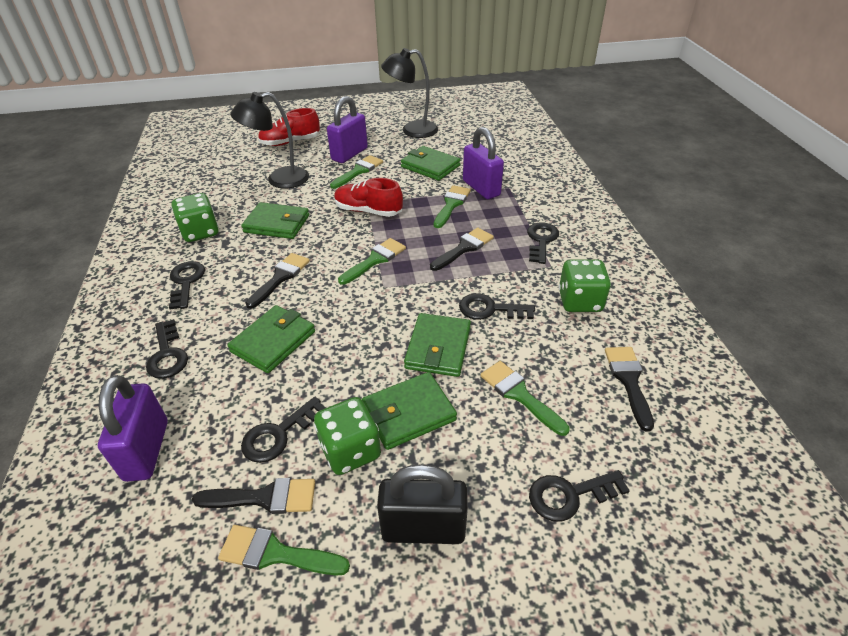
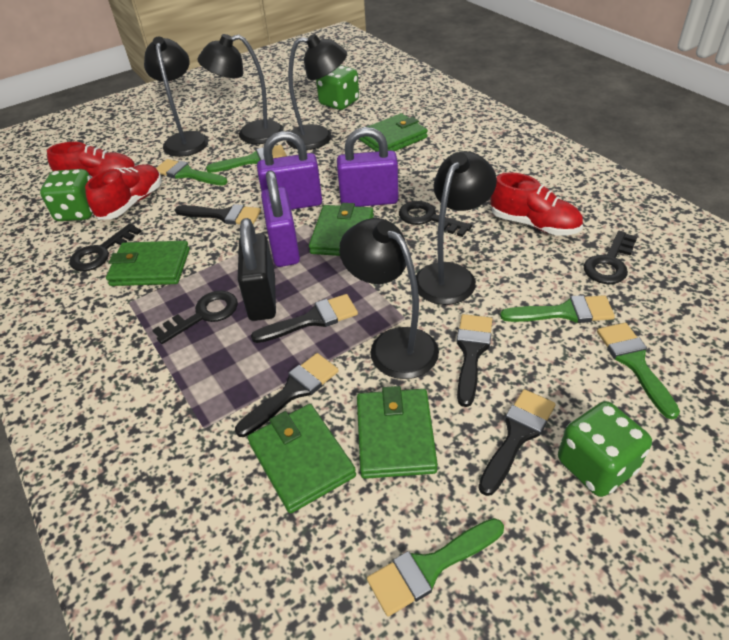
black brush: [192,478,315,514] [246,253,310,309] [430,228,494,271] [605,347,654,432] = 4 -> [175,204,261,225] [235,353,339,437] [251,294,358,343] [457,314,492,407] [479,389,556,496] = 5
black key: [146,319,188,379] [169,261,205,310] [241,397,326,463] [459,293,535,320] [527,223,559,264] [529,470,630,521] = 6 -> [69,223,141,271] [152,291,238,344] [399,201,472,237] [584,231,637,284] = 4
black lamp: [230,92,309,189] [381,48,438,138] = 2 -> [144,37,209,157] [197,34,284,144] [286,34,347,150] [339,218,439,379] [416,151,497,305] = 5
red shoe: [258,108,320,146] [334,178,403,217] = 2 -> [47,142,136,178] [85,164,162,220] [490,172,583,236] = 3

